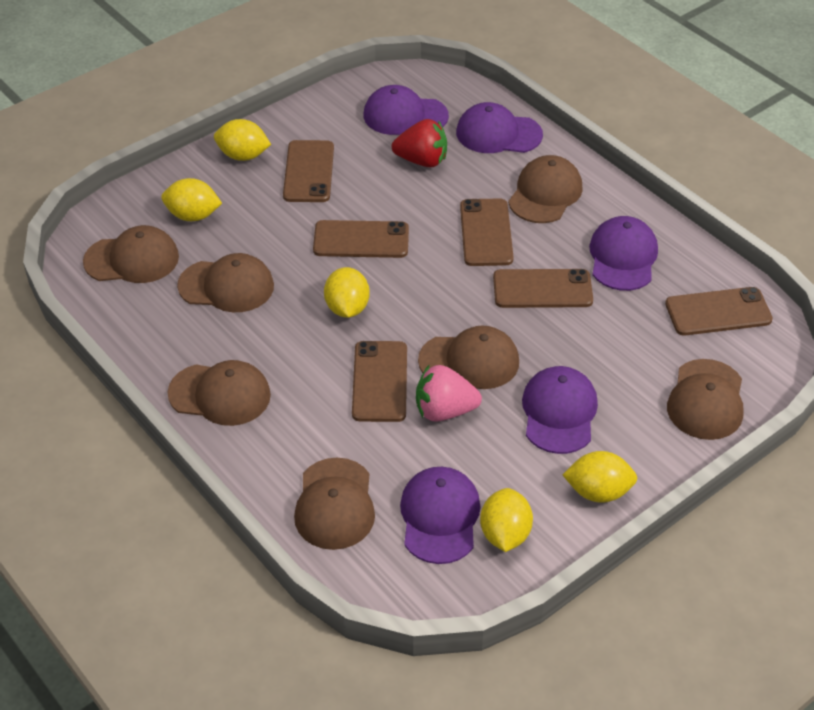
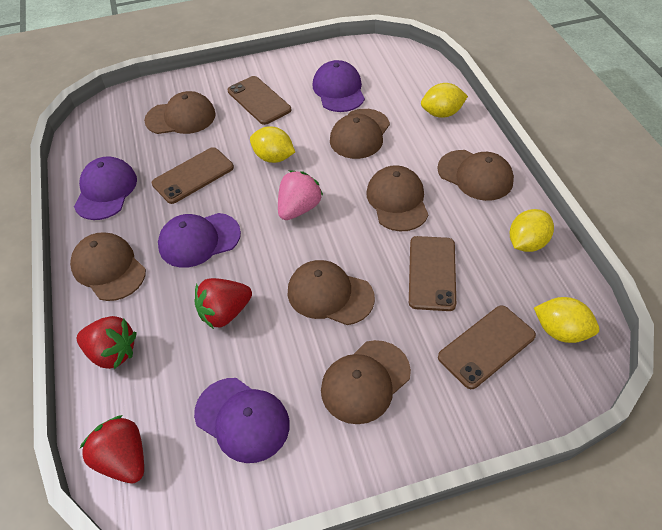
brown phone: [283,140,334,202] [313,220,409,258] [352,341,407,422] [460,198,514,266] [493,269,593,308] [665,287,773,335] = 6 -> [152,147,234,204] [228,76,291,125] [409,236,456,311] [438,306,536,389] = 4
purple cap: [364,85,449,135] [400,467,481,564] [456,102,543,153] [522,366,598,454] [589,216,658,291] = 5 -> [74,157,137,220] [158,213,241,268] [194,378,290,463] [313,60,365,112] = 4
red strawberry: [392,119,447,168] = 1 -> [77,316,137,369] [80,415,144,483] [194,278,252,329] = 3
yellow lemon: [161,178,222,221] [214,119,271,161] [324,267,370,318] [480,488,533,552] [563,451,638,503] = 5 -> [250,126,295,163] [421,83,468,118] [509,209,554,252] [534,297,599,343] = 4

